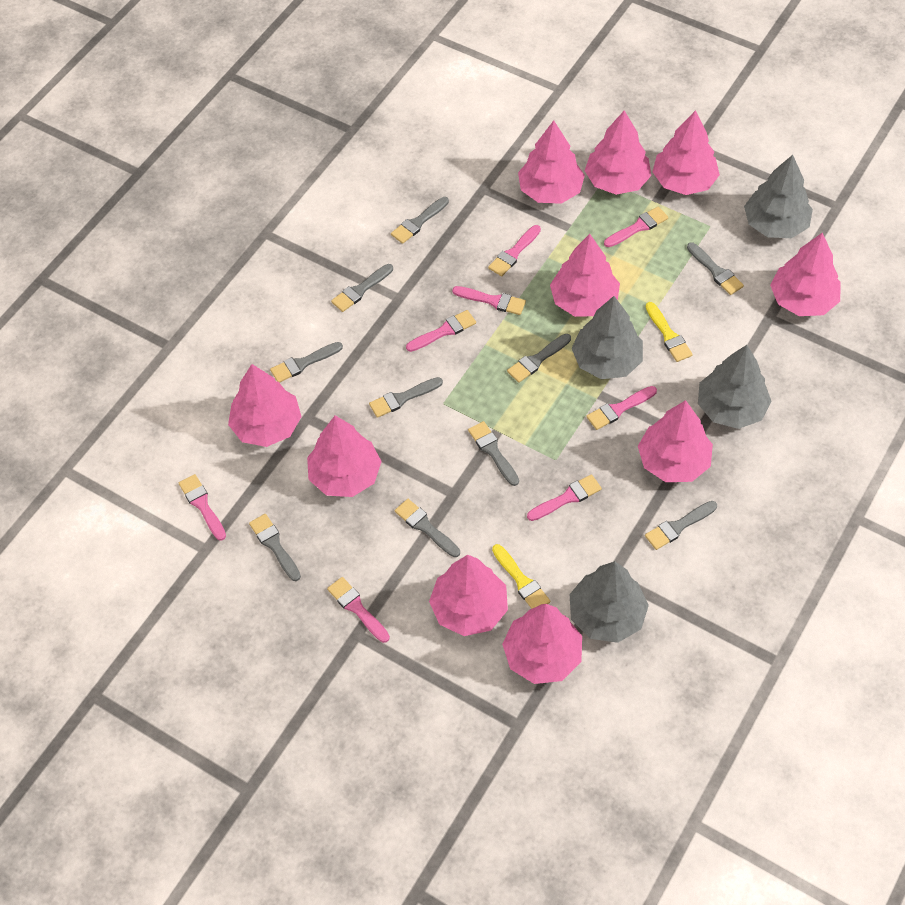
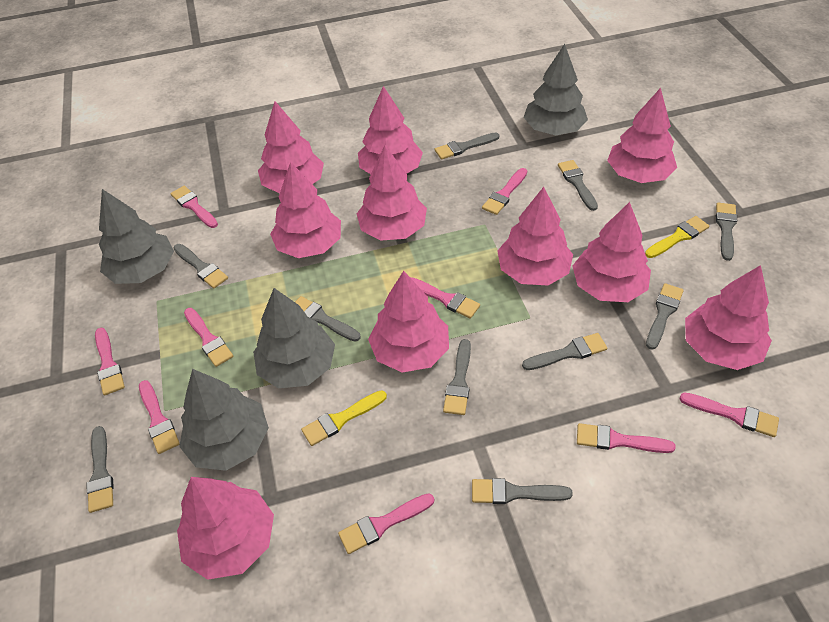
pink brush: [179,474,226,541] [327,577,390,643] [406,310,476,352] [452,286,526,315] [488,225,541,276] [527,474,602,521] [586,386,657,430] [604,207,668,247] = 8 -> [95,328,125,395] [139,380,180,454] [170,186,218,228] [184,308,233,367] [338,493,434,554] [410,277,480,319] [482,168,527,215] [577,423,676,453] [679,393,779,437] = 9

